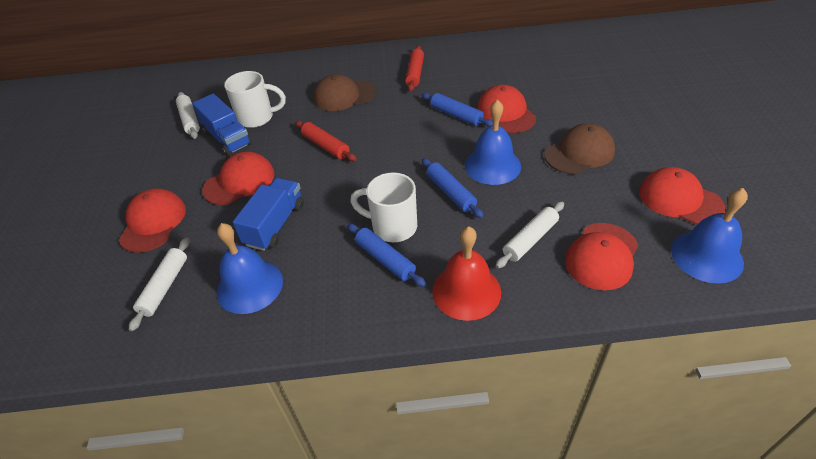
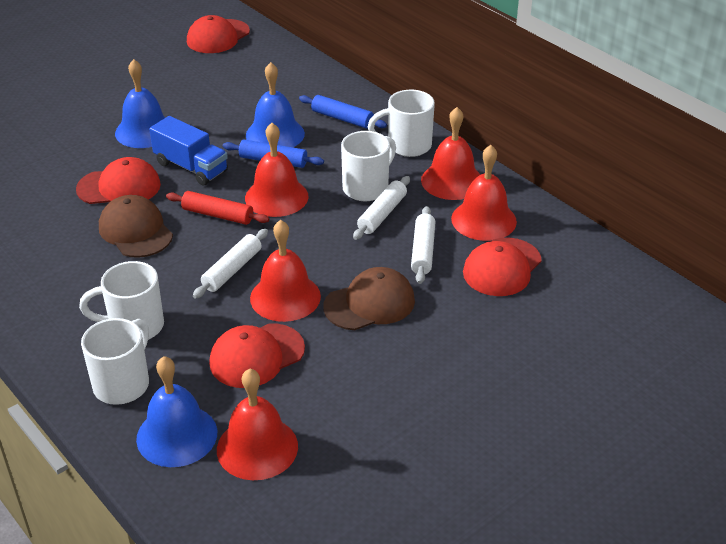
blue rolling pin: [347,223,426,287] [422,93,493,127] [422,158,484,218] = 3 -> [223,140,324,168] [299,95,387,129] = 2
blue truck: [192,94,252,156] [233,178,304,251] = 2 -> [149,116,228,186] = 1
red bell: [432,226,501,321] = 1 -> [217,369,298,480] [245,123,309,217] [250,220,321,322] [421,107,480,200] [451,145,517,241] = 5
red cap: [119,188,186,253] [202,152,275,205] [477,85,536,133] [565,223,638,291] [639,167,726,225] = 5 -> [76,157,161,204] [187,15,250,53] [209,323,305,388] [463,238,542,296] = 4
red rolling pin: [295,121,357,161] [405,46,424,92] = 2 -> [166,191,269,225] = 1
white mug: [224,71,286,128] [350,172,417,242] = 2 -> [79,261,164,340] [81,318,149,405] [341,131,396,201] [368,90,435,157] = 4

